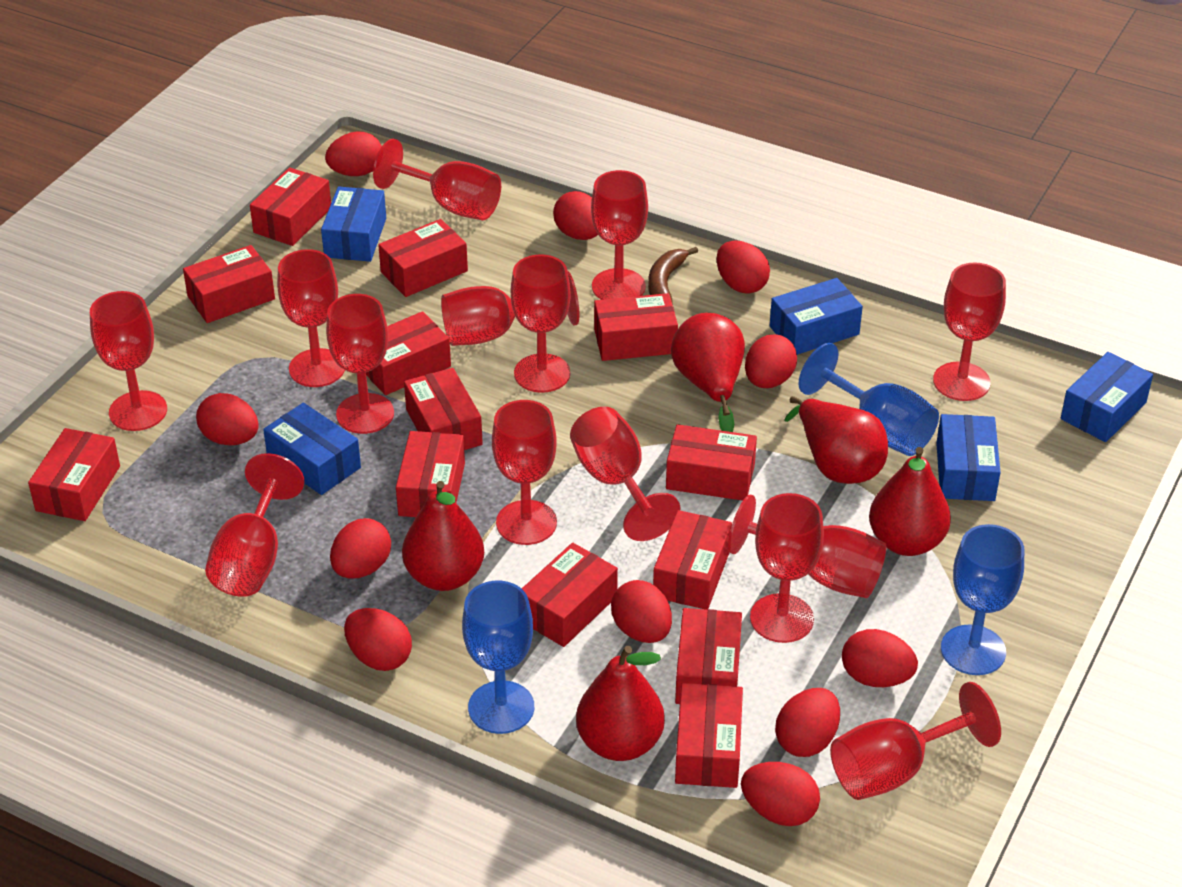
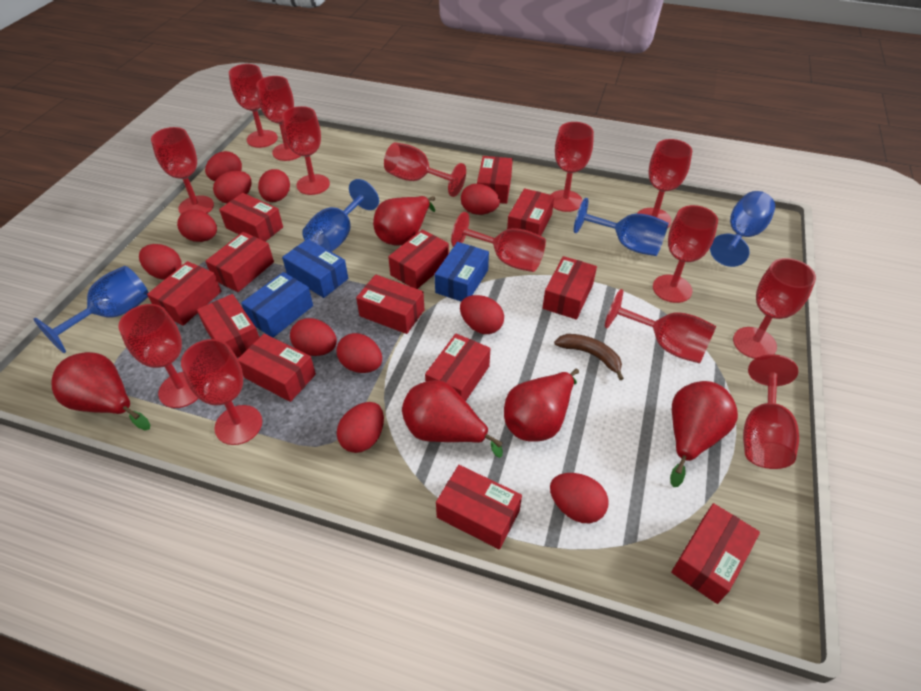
blue box: [263,402,361,495] [321,186,386,262] [770,278,863,355] [936,414,1001,501] [1061,352,1153,442] = 5 -> [241,272,313,338] [282,239,348,298] [434,242,489,301] = 3
blue goblet: [462,580,534,734] [799,343,939,456] [941,524,1024,675] = 3 -> [33,266,149,353] [302,179,379,252] [574,198,669,256] [710,191,775,267] = 4

